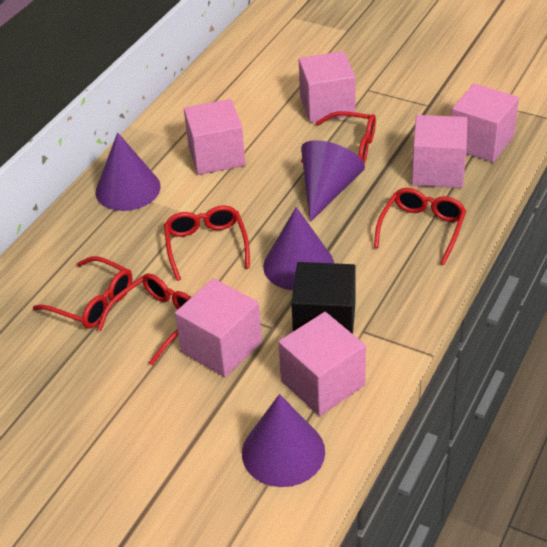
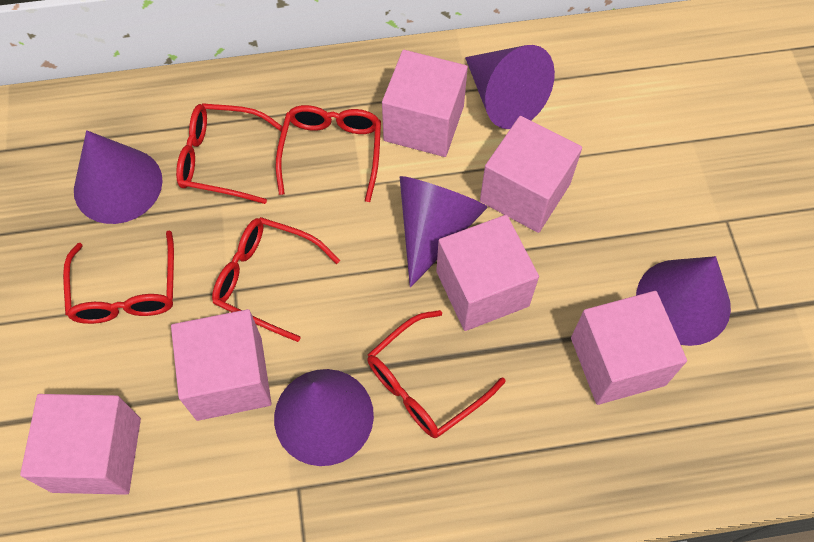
black cube: [291,262,356,334] = 1 -> none = 0
purple cone: [95,132,161,211] [242,394,325,487] [263,207,334,290] [301,140,365,222] = 4 -> [74,130,163,224] [274,369,374,466] [400,176,488,287] [465,45,555,129] [636,256,731,346] = 5

